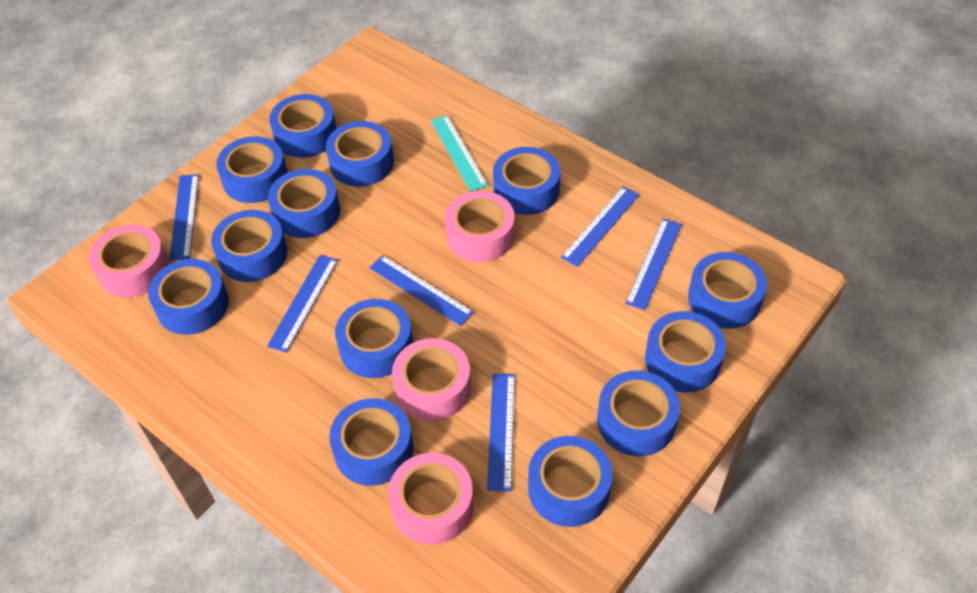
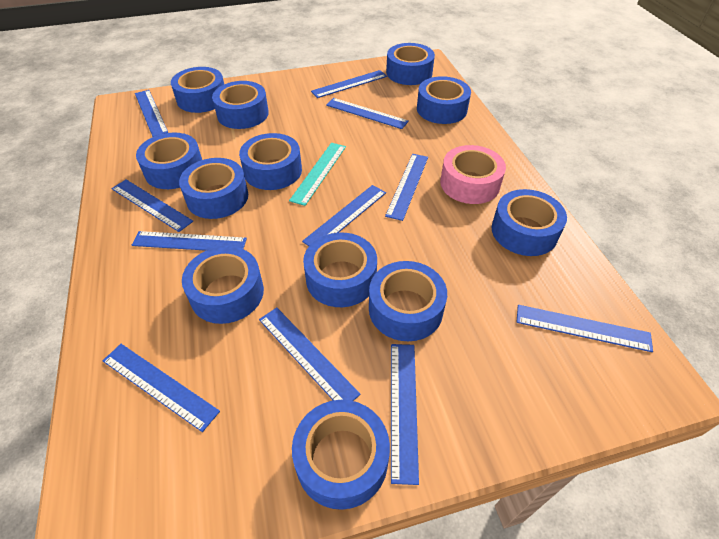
blue ruler: [169,174,199,261] [267,255,338,353] [369,255,474,326] [487,374,515,492] [561,187,639,267] [625,218,682,310] = 6 -> [103,344,220,432] [112,179,193,232] [132,231,247,251] [135,90,168,137] [259,307,361,401] [302,185,386,246] [311,70,387,98] [326,98,409,129] [385,154,428,221] [391,344,419,485] [517,305,653,352] = 11
blue tape: [148,259,229,335] [211,210,287,282] [216,136,288,203] [268,169,340,238] [269,94,337,158] [326,121,394,187] [329,398,414,486] [335,299,413,378] [493,147,560,215] [528,436,613,527] [597,371,680,456] [645,311,726,392] [688,252,767,329] = 13 -> [136,133,202,189] [171,67,224,113] [179,158,248,219] [182,246,264,324] [212,81,269,129] [239,133,302,190] [292,400,390,510] [303,233,377,307] [369,261,447,341] [386,43,435,85] [417,76,471,124] [492,189,567,256] = 12
pink tape: [89,225,169,298] [388,453,474,545] [392,338,471,421] [445,191,515,262] = 4 -> [440,145,506,204] = 1

